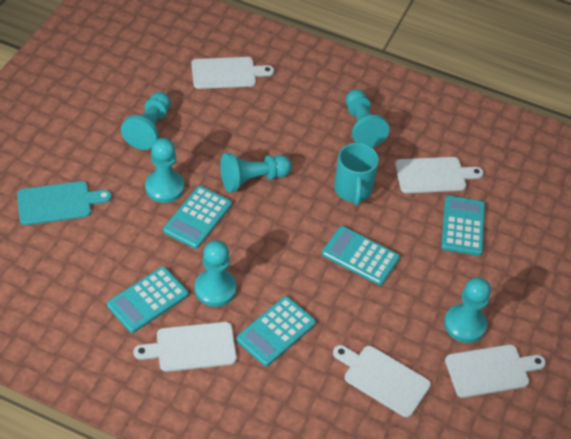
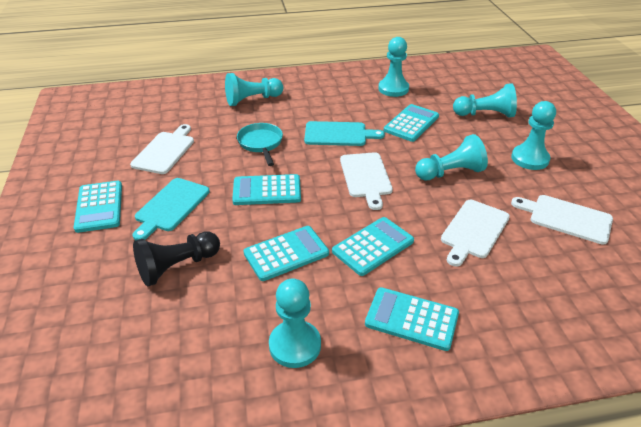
black pawn: none = 0 -> [133,232,220,286] = 1
turquoise calculator: [107,267,189,333] [163,186,232,249] [236,296,316,366] [322,226,400,285] [441,196,485,256] = 5 -> [74,181,122,233] [232,174,301,205] [243,226,329,281] [332,217,414,276] [365,287,459,351] [384,104,439,142] = 6
turquoise cutting board: [17,181,112,225] = 1 -> [133,178,210,240] [304,121,385,146] = 2
turquoise mug: [334,143,379,205] = 1 -> none = 0
turquoise pan: none = 0 -> [237,123,283,166] = 1
white cutting board: [133,322,237,372] [191,57,274,89] [333,345,431,418] [395,157,484,193] [445,345,546,398] = 5 -> [130,124,194,174] [340,152,393,210] [441,200,510,267] [511,195,613,244] = 4

